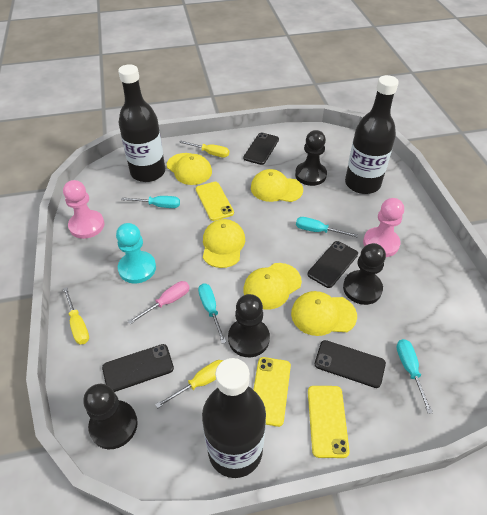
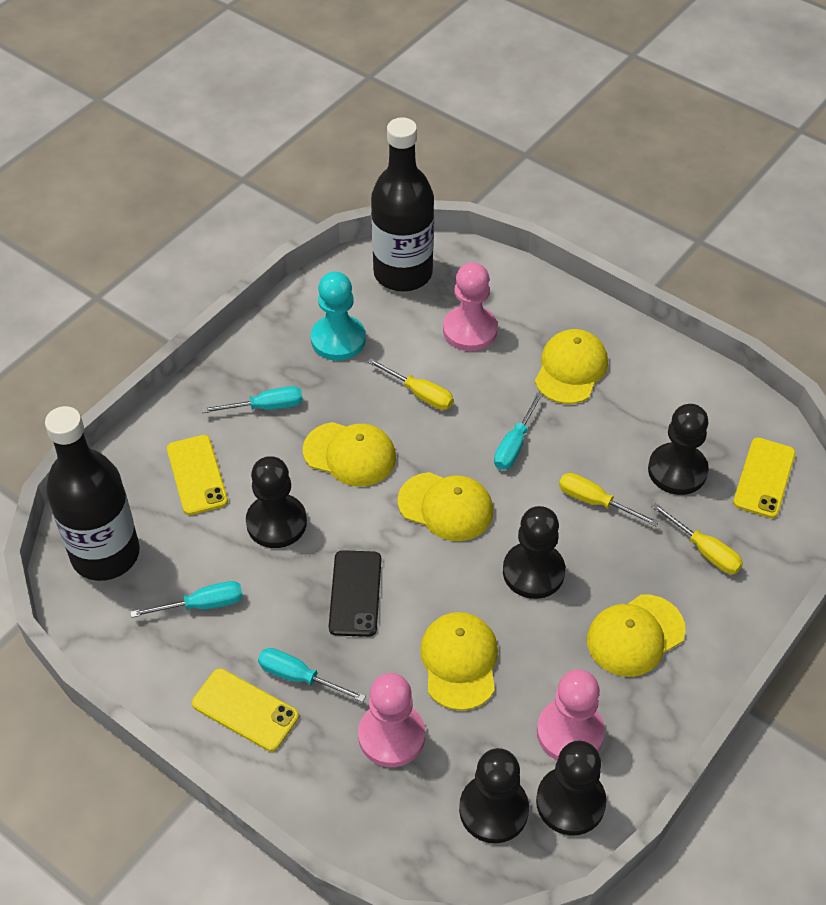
black bottle: [118,64,165,182] [202,358,266,478] [345,75,399,194] = 3 -> [45,406,140,581] [371,118,434,291] = 2
black pawn: [83,384,138,449] [228,294,270,357] [295,130,327,186] [343,243,386,305] = 4 -> [246,456,307,548] [459,748,529,843] [503,506,565,599] [536,741,607,836] [648,404,709,495] = 5
black phone: [102,344,174,392] [243,132,279,165] [308,241,358,288] [314,340,386,388] = 4 -> [329,550,381,637] = 1
pink pawn: [63,180,105,239] [363,198,404,257] = 2 -> [358,673,425,767] [443,262,498,351] [537,669,605,760] = 3
pink screwdriver: [128,281,190,324] = 1 -> none = 0

